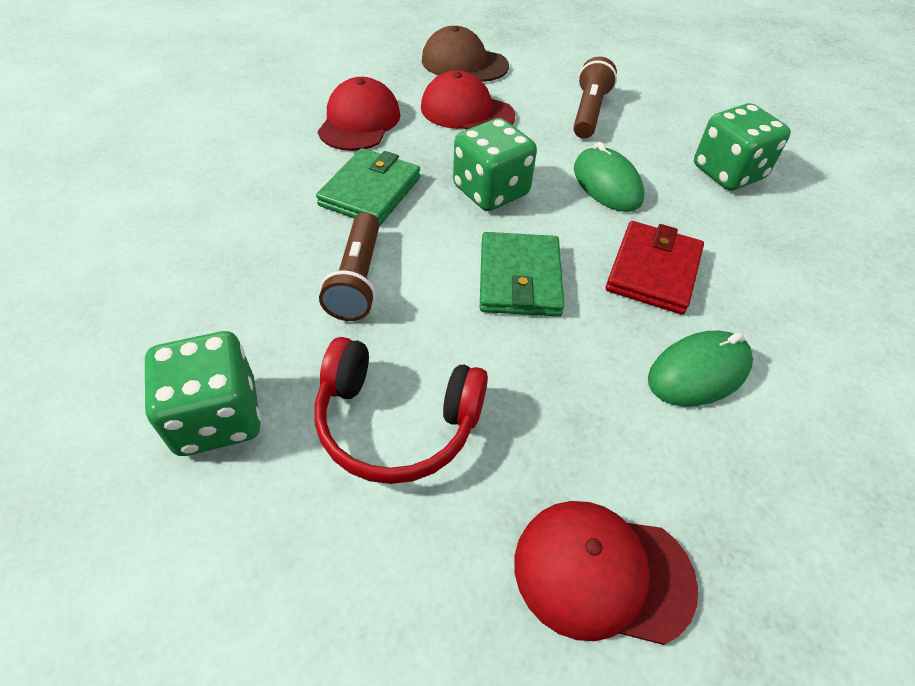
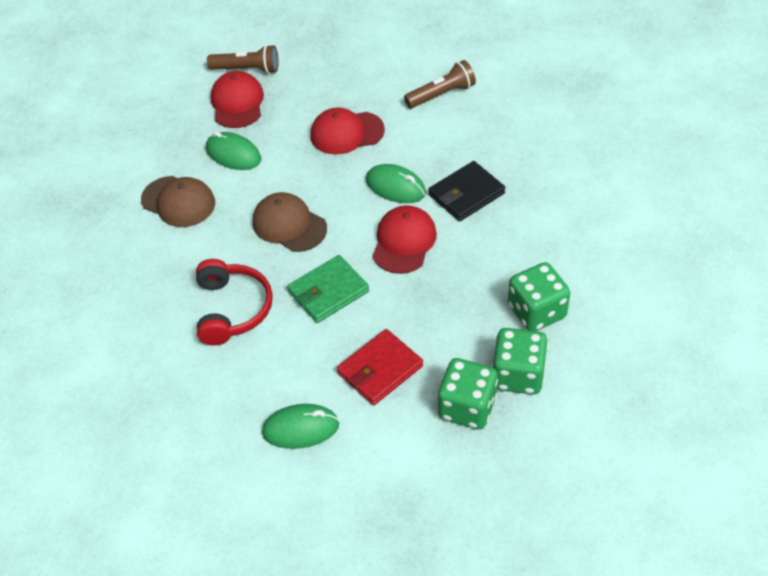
black wallet: none = 0 -> [429,161,505,221] = 1
brown cap: [422,26,509,82] = 1 -> [141,176,215,227] [252,192,327,252] = 2
green mouse: [574,142,644,212] [648,331,753,407] = 2 -> [206,132,261,170] [262,404,339,449] [366,164,426,203] = 3
green wallet: [316,148,421,226] [480,232,565,316] = 2 -> [287,255,369,323] = 1

